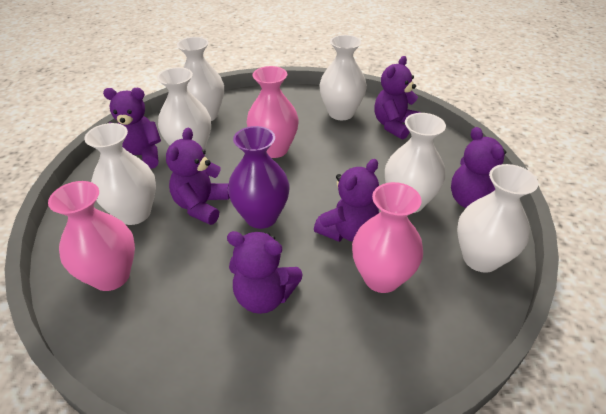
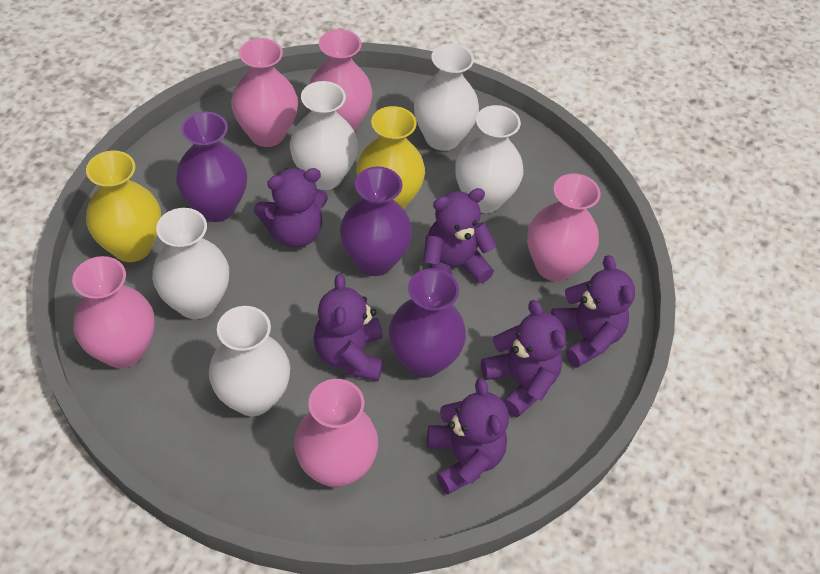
pink vase: [48,181,135,291] [246,66,299,158] [352,182,423,293] = 3 -> [72,256,155,368] [231,38,298,147] [294,379,378,488] [309,29,373,131] [527,173,600,281] = 5
purple vase: [228,126,290,229] = 1 -> [176,112,247,222] [340,166,412,276] [389,268,466,378] = 3
white vase: [84,123,156,225] [157,67,211,150] [177,37,224,121] [319,35,367,120] [385,113,446,213] [457,164,538,273] = 6 -> [152,208,229,319] [209,306,290,416] [290,81,358,190] [414,43,479,151] [455,105,523,213] = 5
yellow vase: none = 0 -> [86,151,161,262] [356,106,425,209] = 2

